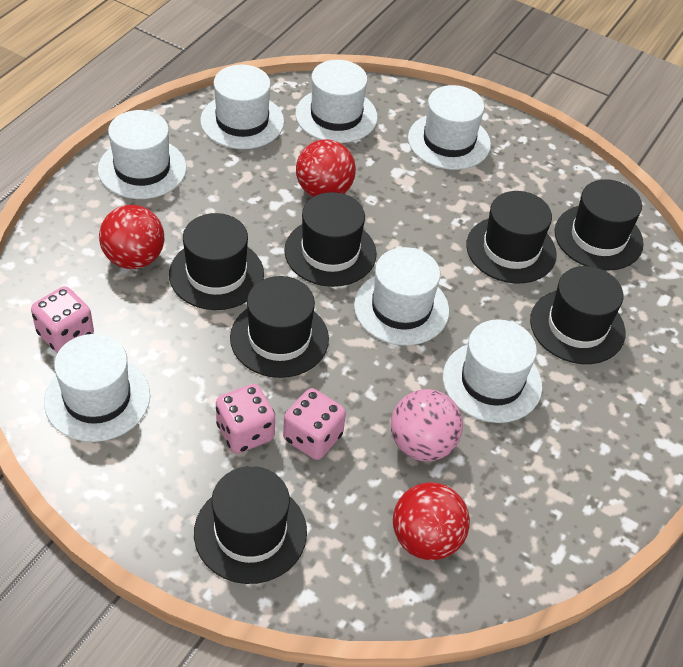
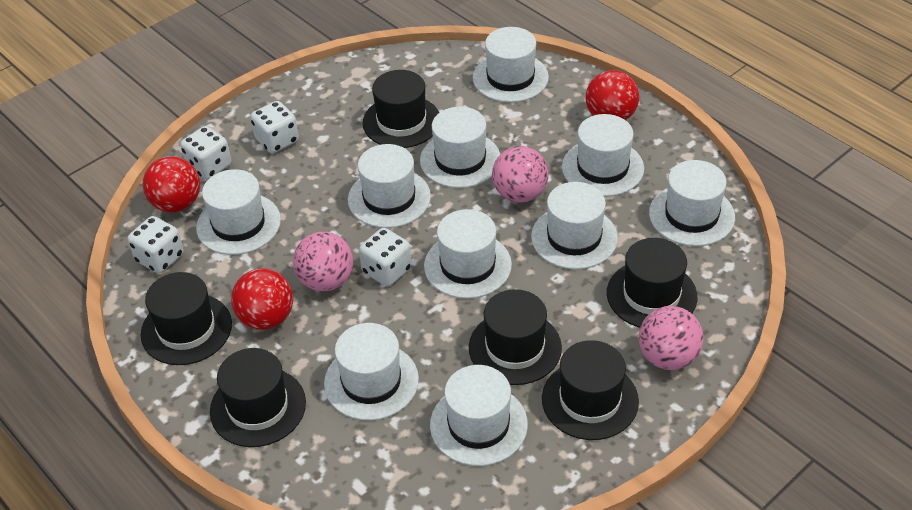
black hat: [169,213,264,310] [194,466,307,584] [230,276,329,378] [284,192,377,287] [466,191,557,284] [530,266,625,364] [555,179,644,270] = 7 -> [141,272,232,365] [210,348,306,447] [363,70,439,148] [469,289,562,385] [542,340,639,440] [607,238,697,328] = 6
pink ball: [391,389,463,461] = 1 -> [293,232,353,291] [492,146,549,203] [638,306,704,370] = 3
pink dice: [31,286,94,353] [216,384,275,454] [283,388,346,460] = 3 -> none = 0
white dice: none = 0 -> [128,216,184,273] [180,126,231,180] [250,101,299,153] [359,228,412,286] = 4
white hat: [44,334,150,442] [98,110,186,199] [200,65,284,149] [295,60,378,143] [354,247,449,346] [408,85,491,170] [443,319,542,423] = 7 -> [196,169,281,255] [324,323,419,420] [348,144,431,228] [420,107,500,188] [424,209,512,299] [430,365,528,466] [473,27,549,102] [531,182,618,269] [562,114,644,197] [649,160,735,246] = 10

